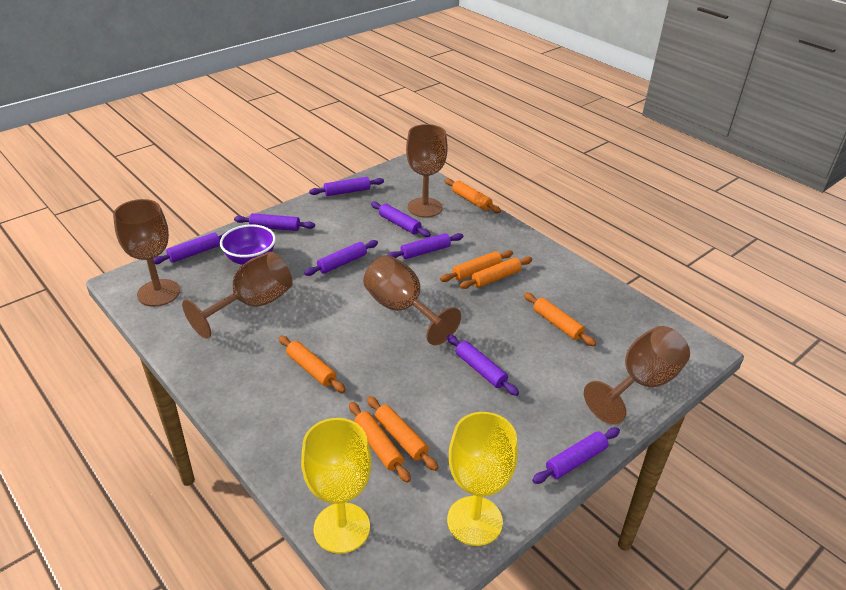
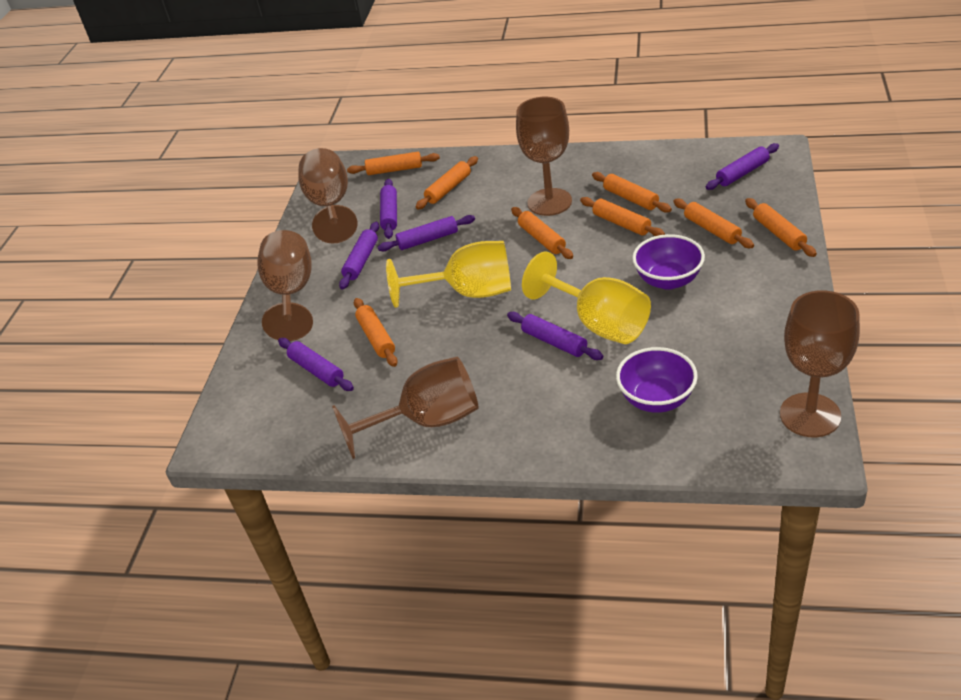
orange rolling pin: [279,336,346,393] [349,402,411,483] [367,396,438,471] [440,250,513,282] [445,178,501,213] [459,257,532,289] [524,293,596,346] = 7 -> [347,152,440,175] [354,298,398,367] [416,156,478,209] [511,207,573,259] [580,197,665,236] [592,172,672,213] [673,198,754,248] [745,198,817,257] = 8
purple bowl: [220,224,276,265] = 1 -> [616,347,698,413] [632,234,705,290] = 2
purple rolling pin: [153,232,226,264] [234,213,315,231] [304,240,378,276] [309,177,384,196] [371,201,431,237] [388,233,463,259] [447,335,519,396] [532,427,620,484] = 8 -> [278,338,354,391] [339,222,379,290] [378,215,475,251] [380,179,397,239] [507,312,603,360] [706,143,779,190] = 6

